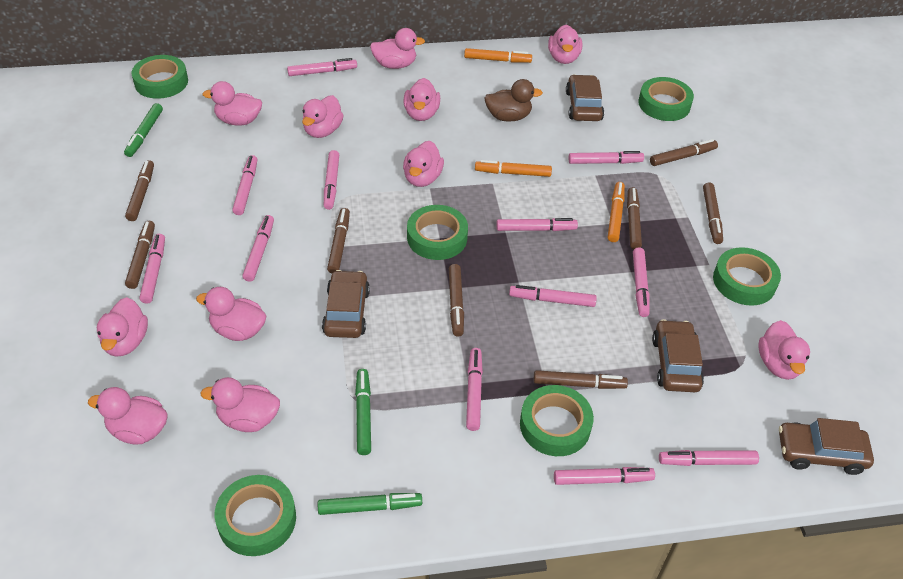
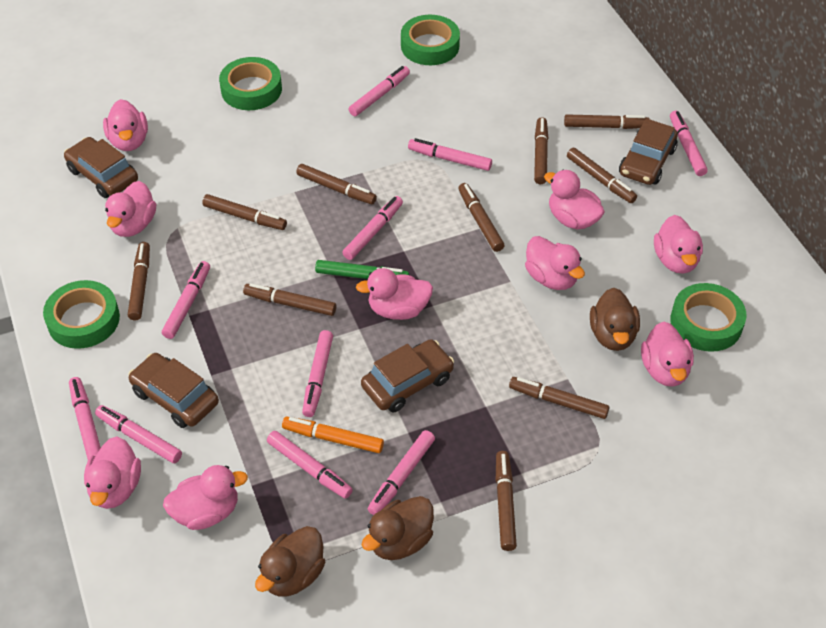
brown duck: [484,79,543,122] = 1 -> [255,526,325,597] [362,496,434,560] [590,288,640,351] = 3
brown marker: [125,160,154,221] [125,221,155,289] [327,208,350,273] [449,264,464,337] [534,370,628,389] [627,187,642,249] [650,139,718,166] [703,182,723,244] = 8 -> [128,242,150,321] [202,194,287,230] [243,283,336,316] [296,164,377,204] [458,183,505,252] [496,451,517,551] [509,377,610,419] [534,117,548,184] [564,114,650,129] [567,148,637,203] = 10
green marker: [124,103,163,157] [318,493,422,515] [355,369,371,455] = 3 -> [315,260,409,279] = 1
green tape: [132,55,188,99] [215,475,296,556] [407,205,468,260] [520,385,594,456] [639,77,694,121] [713,247,781,306] = 6 -> [43,280,120,349] [219,57,282,110] [401,15,460,65] [670,283,746,352] = 4
orange marker: [464,48,532,63] [475,160,552,177] [608,182,625,242] = 3 -> [282,417,384,453] = 1
pink duck: [88,387,168,445] [97,297,148,357] [196,287,266,341] [200,377,280,432] [202,81,262,125] [302,95,344,138] [370,28,425,69] [403,78,440,121] [403,141,444,187] [548,25,582,64] [758,320,810,380] = 11 -> [84,436,141,509] [103,99,148,151] [105,181,156,237] [163,465,248,530] [356,268,433,320] [525,236,585,290] [544,170,605,229] [641,322,694,387] [654,215,703,274] = 9
pink marker: [139,234,165,303] [232,155,257,215] [243,215,274,282] [287,58,357,76] [324,150,339,210] [466,348,483,431] [496,218,578,231] [509,285,597,307] [554,467,655,485] [568,151,644,164] [633,247,650,317] [659,450,759,466] = 12 -> [69,377,101,460] [95,405,182,463] [162,261,210,339] [267,431,353,499] [302,330,333,417] [342,196,403,260] [349,66,410,116] [368,430,435,515] [408,138,492,171] [670,111,708,176] = 10

